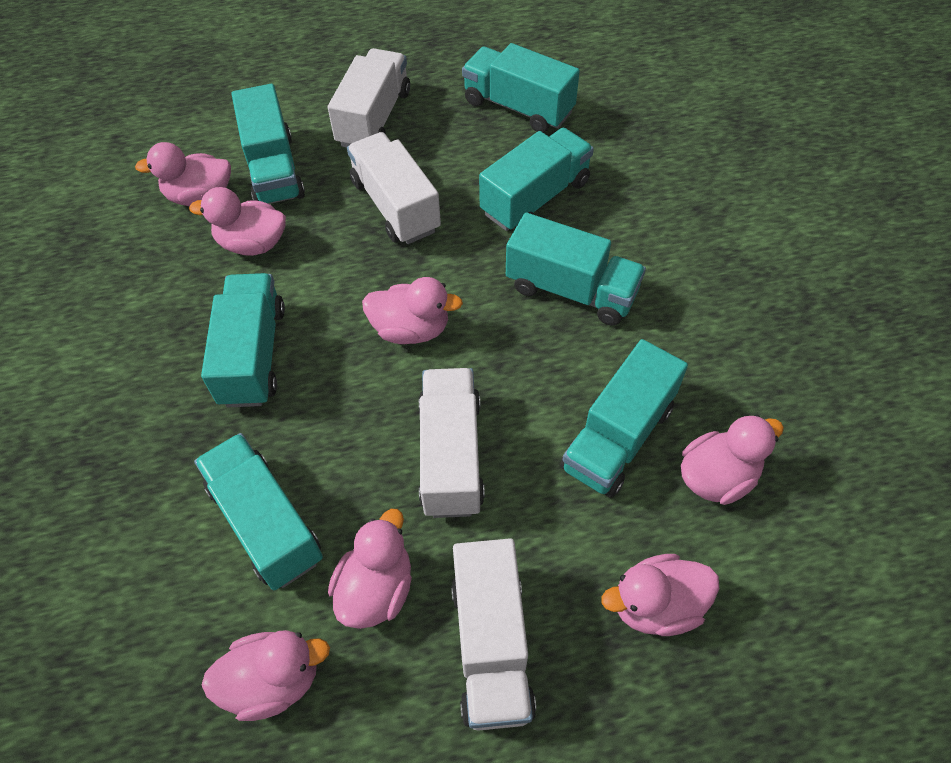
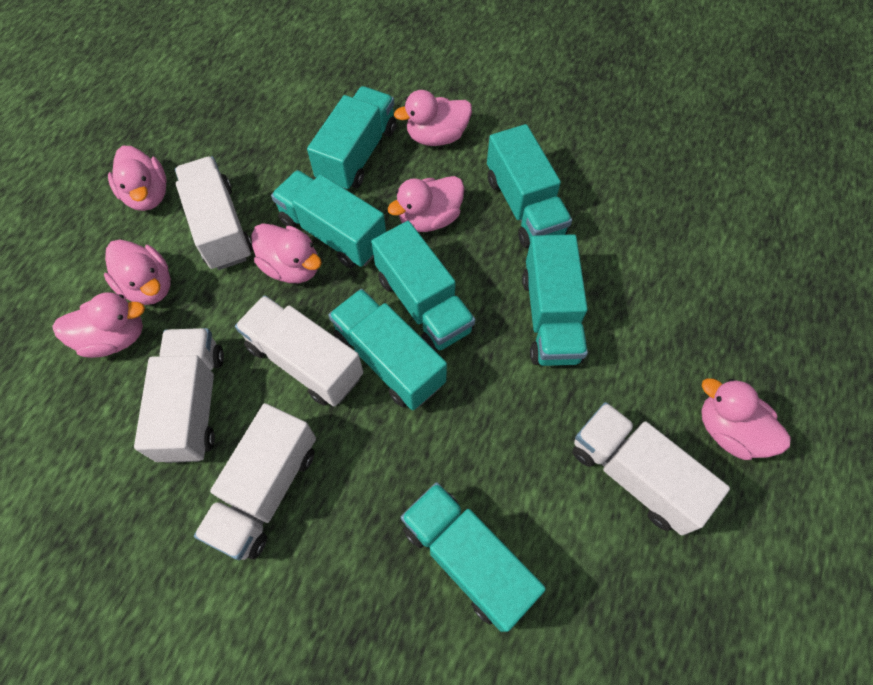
white truck: [328,48,410,148] [347,132,441,244] [419,368,485,518] [451,538,536,731] = 4 -> [134,328,224,463] [175,156,253,270] [194,403,316,560] [235,295,364,407] [572,402,730,535] = 5

